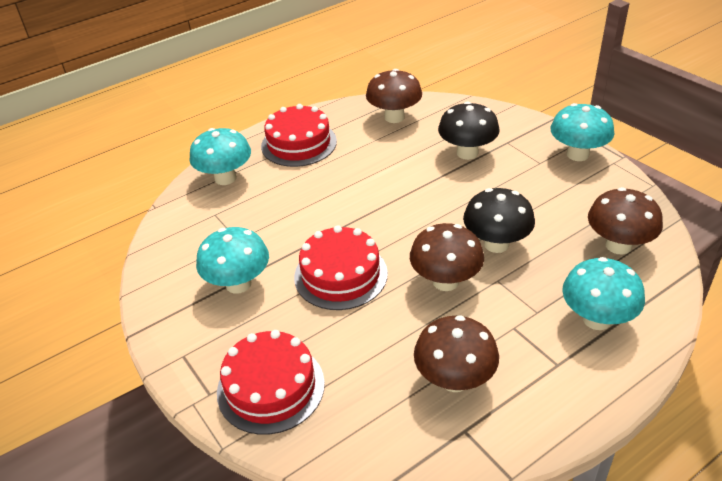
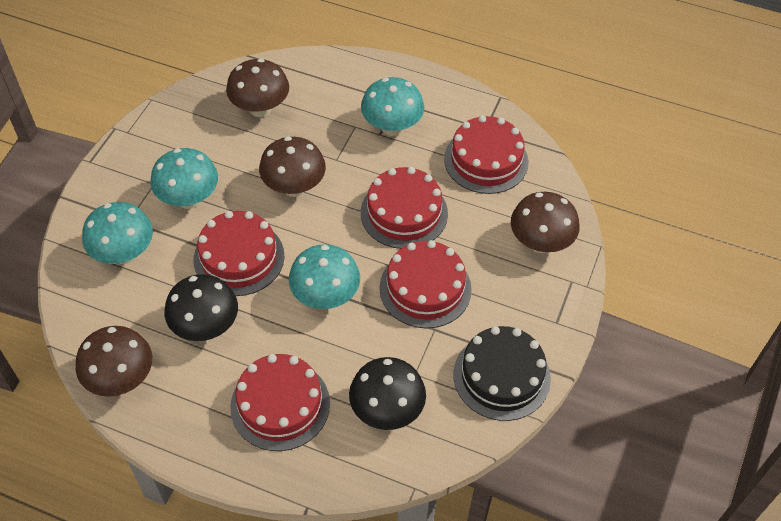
black cake: none = 0 -> [454,326,551,421] = 1
red cake: [217,330,325,435] [261,104,337,167] [294,225,388,310] = 3 -> [194,211,284,296] [230,354,330,451] [361,167,448,249] [379,240,472,328] [444,115,528,194] = 5

